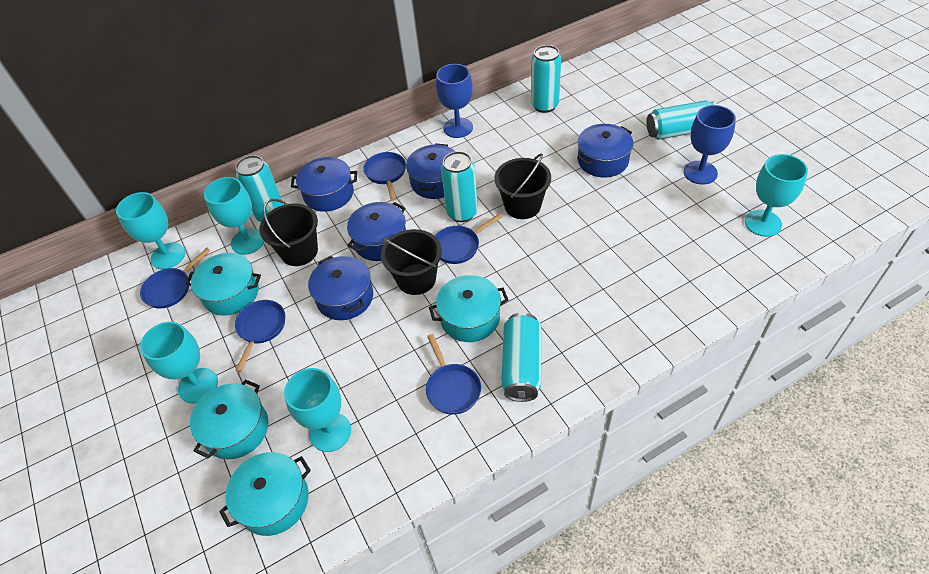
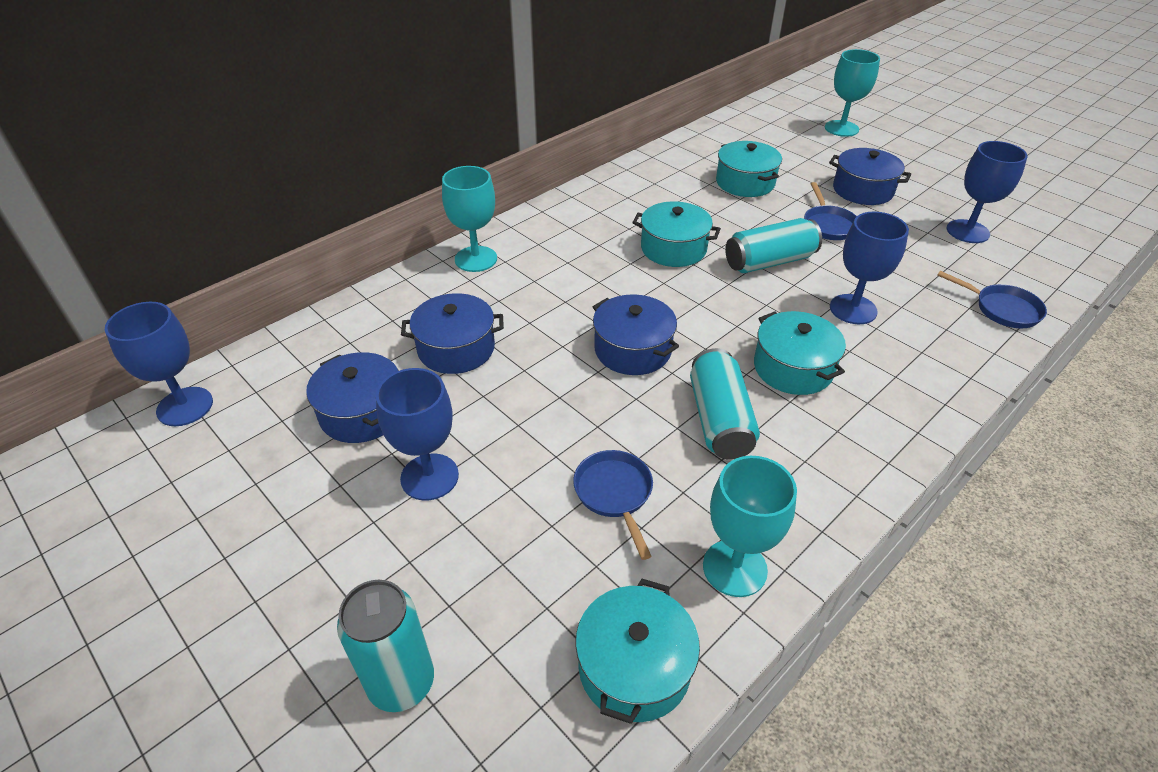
black bucket: [259,199,318,266] [381,229,442,295] [494,153,551,219] = 3 -> none = 0
blue goblet: [436,64,473,138] [683,105,736,185] = 2 -> [105,302,213,426] [376,368,459,501] [830,212,909,324] [947,141,1028,243] = 4
blue pan: [140,248,211,308] [235,300,285,372] [364,152,406,201] [426,334,481,415] [435,214,502,264] = 5 -> [573,450,653,560] [804,182,857,240] [937,271,1047,328] = 3
blue pot: [291,157,357,212] [308,256,373,320] [347,202,406,261] [406,143,455,199] [577,124,633,178] = 5 -> [306,352,399,443] [401,293,504,374] [593,294,679,375] [829,148,911,205] = 4
turquoise can: [235,155,284,222] [441,151,478,222] [501,313,541,402] [531,45,561,113] [646,100,717,140] = 5 -> [337,580,434,712] [690,348,760,459] [725,218,822,273] = 3
turquoise goblet: [116,192,185,269] [140,322,218,403] [204,177,264,255] [284,368,351,452] [745,154,808,237] = 5 -> [442,166,497,272] [703,456,797,597] [825,49,880,137] = 3

